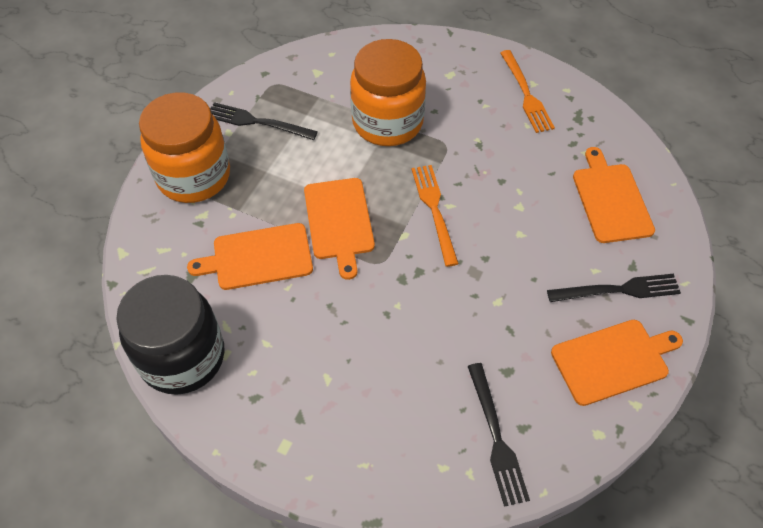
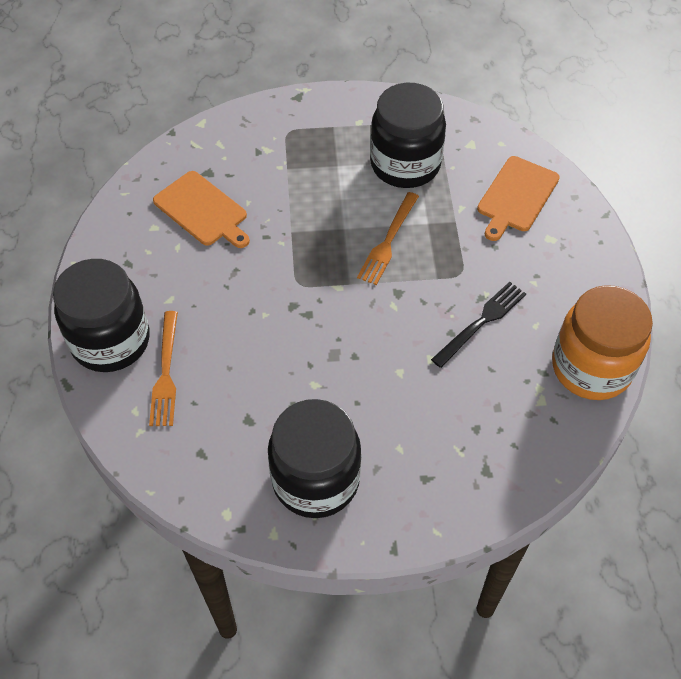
black fork: [210,102,318,140] [468,363,530,507] [547,274,681,302] = 3 -> [431,282,526,368] = 1
black jar: [116,275,224,395] = 1 -> [53,259,150,372] [268,399,361,518] [370,83,446,188] = 3
orange cutting board: [187,223,313,290] [304,178,375,280] [551,320,683,406] [573,147,655,243] = 4 -> [153,171,250,248] [477,156,560,241] = 2
orange jar: [139,92,230,203] [350,39,426,146] = 2 -> [552,285,653,400] = 1

